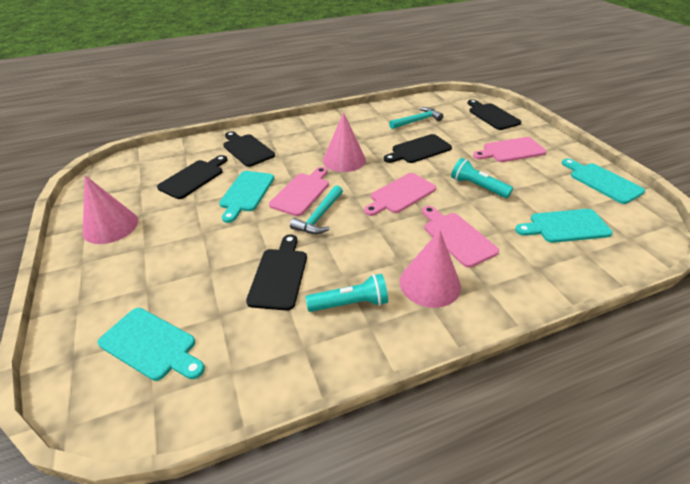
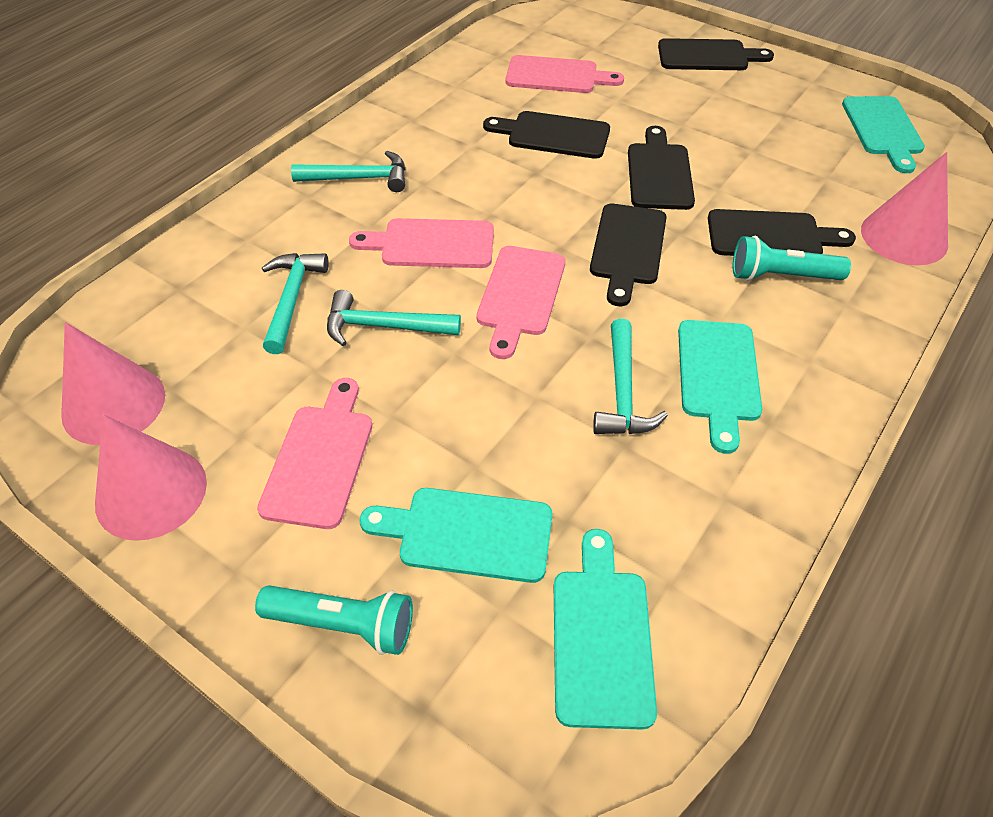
turquoise hammer: [290,185,343,234] [389,107,443,129] = 2 -> [262,253,329,354] [291,151,405,192] [327,290,461,346] [593,319,668,434] = 4

